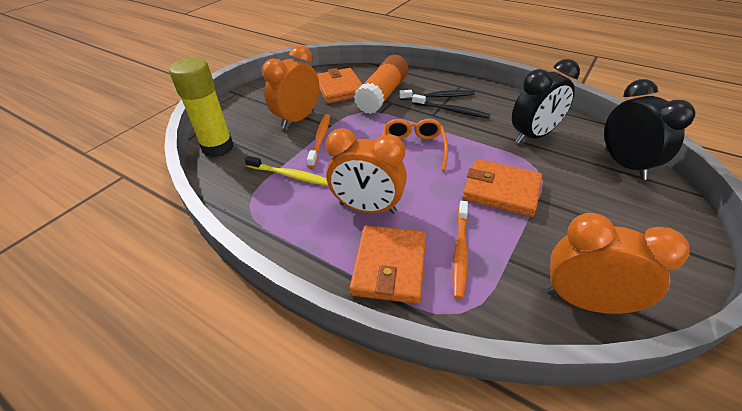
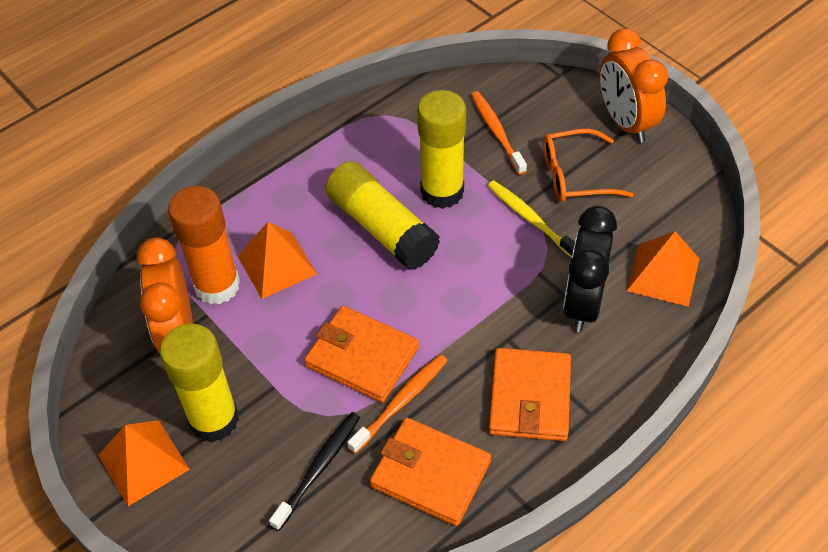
black clock: [512,59,580,144] [604,79,696,180] = 2 -> [563,206,617,332] = 1
black toothbrush: [399,90,475,100] [412,94,490,119] = 2 -> [269,412,360,531] = 1
orange clock: [262,45,319,129] [326,128,407,214] [548,213,689,314] = 3 -> [137,237,193,353] [599,28,668,143] = 2
orange pyramid: none = 0 -> [98,420,190,506] [237,222,317,299] [627,231,700,307] = 3
yellow glue stick: [169,58,234,157] = 1 -> [160,324,239,442] [325,161,440,270] [417,90,466,209] = 3

